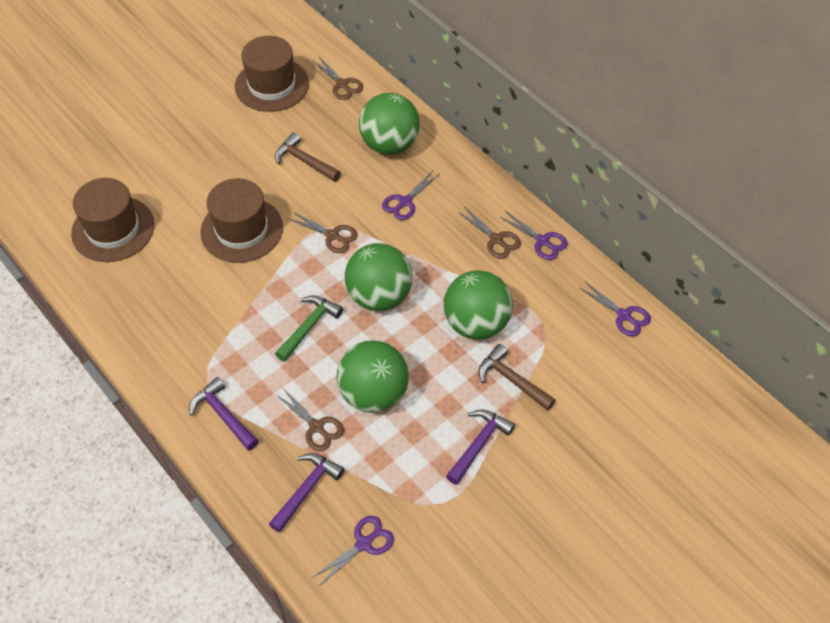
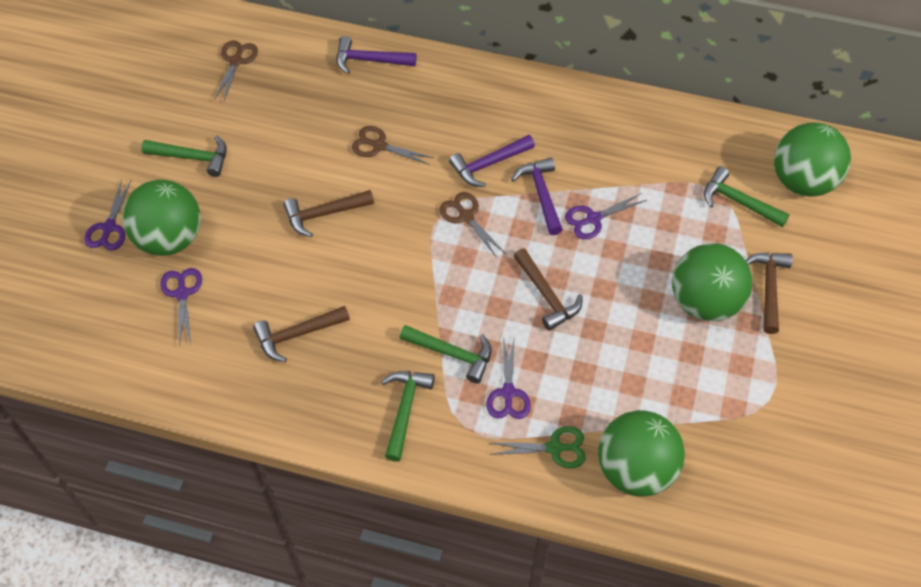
brown hammer: [275,133,341,182] [478,344,556,411] = 2 -> [253,306,350,362] [283,190,374,237] [513,248,583,331] [746,253,793,334] = 4
brown hat: [71,178,155,262] [200,178,283,263] [235,36,309,112] = 3 -> none = 0
brown scissors: [275,387,344,451] [288,212,358,253] [312,57,363,100] [458,207,521,259] = 4 -> [214,40,258,101] [352,126,434,165] [439,192,506,258] = 3
green hammer: [275,295,343,362] = 1 -> [141,135,227,177] [381,371,435,462] [399,325,491,384] [704,167,790,227] = 4
green scissors: none = 0 -> [489,426,586,468] = 1

